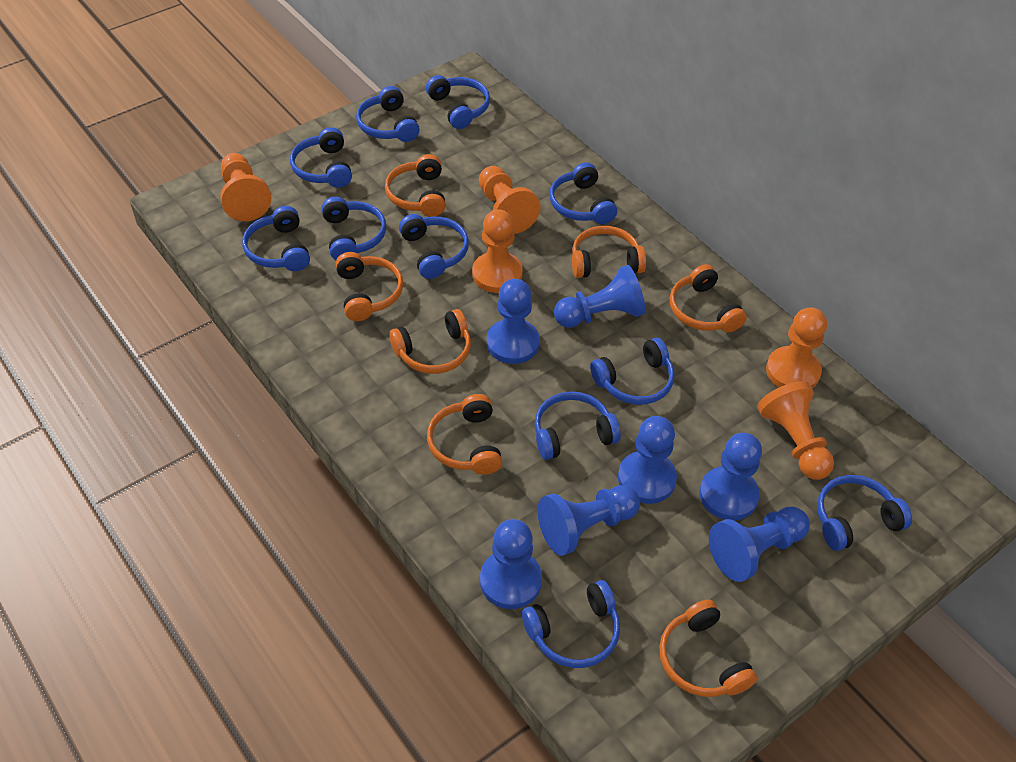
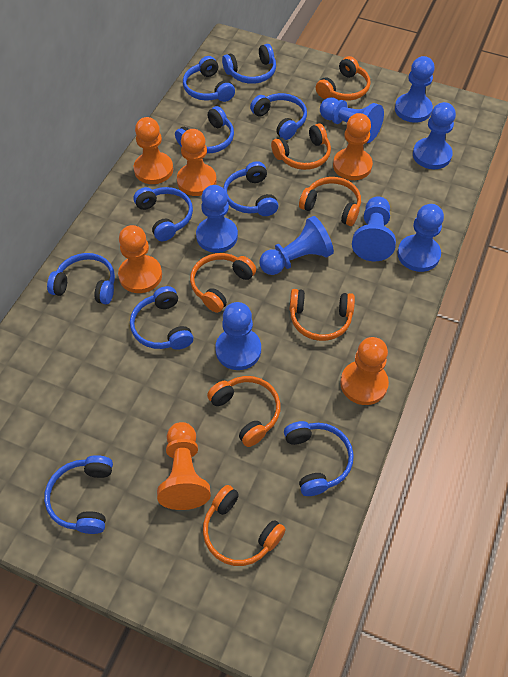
blue headphones: [242,206,310,271] [290,127,352,188] [322,197,386,260] [356,86,420,142] [399,214,469,279] [426,75,490,129] [522,580,620,668] [535,391,621,460] [549,163,617,224] [590,338,675,405] [817,475,912,551] = 11 -> [44,455,113,534] [47,253,115,304] [130,286,193,350] [133,187,193,241] [175,106,234,154] [183,56,235,102] [222,44,276,84] [223,161,278,216] [250,93,307,140] [284,421,354,496] = 10
blue pawn: [480,519,542,609] [487,279,540,364] [538,485,640,556] [554,265,645,328] [618,416,677,504] [699,433,762,521] [709,507,810,582] = 7 -> [196,185,238,253] [215,302,261,370] [259,216,334,275] [320,97,384,143] [352,196,396,261] [395,56,435,123] [397,204,444,272] [413,102,456,169] = 8
orange pawn: [220,153,271,221] [472,209,523,293] [479,166,540,234] [757,381,834,480] [766,307,827,389] = 5 -> [118,225,162,293] [134,117,173,184] [157,422,211,510] [177,129,217,196] [333,113,373,180] [340,337,389,405] = 6

